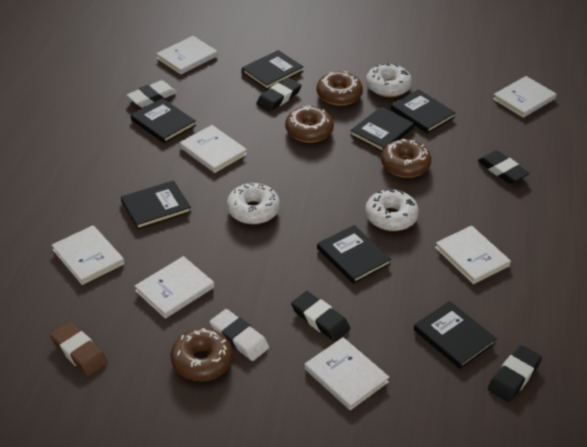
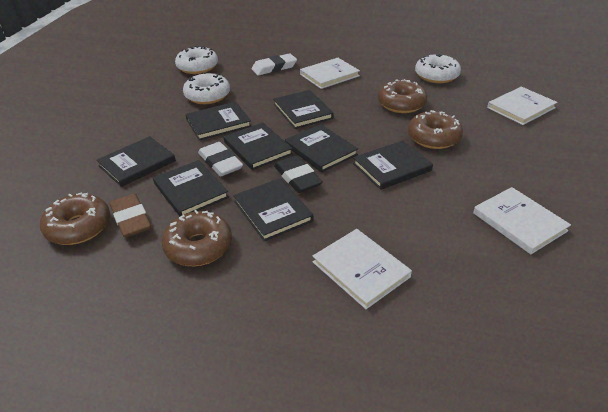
black book: [121,180,191,230] [131,98,196,144] [242,50,304,90] [317,225,391,284] [350,107,414,152] [391,89,456,134] [414,301,497,369] = 7 -> [96,136,176,187] [153,160,229,217] [185,102,251,140] [224,123,293,170] [233,178,313,241] [273,90,334,129] [285,124,358,173] [353,141,433,190] = 8
black eraser: [256,78,301,112] [291,291,350,342] [477,150,530,184] [488,345,542,402] = 4 -> [274,155,323,193] = 1
white book: [52,225,124,285] [135,256,214,319] [156,36,218,74] [180,125,247,173] [304,337,389,410] [435,226,511,284] [493,76,556,118] = 7 -> [300,58,360,89] [313,229,412,309] [473,187,571,254] [487,87,558,125] = 4

